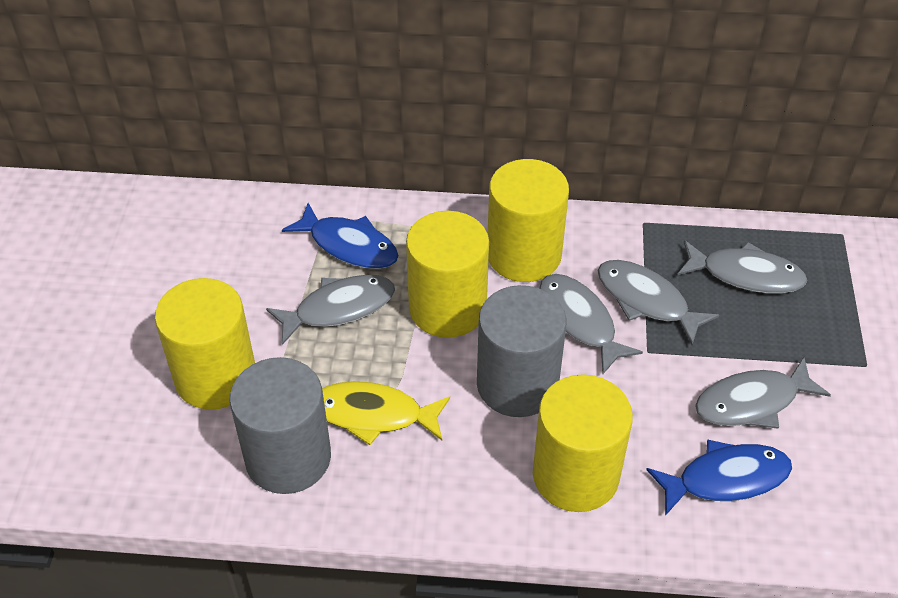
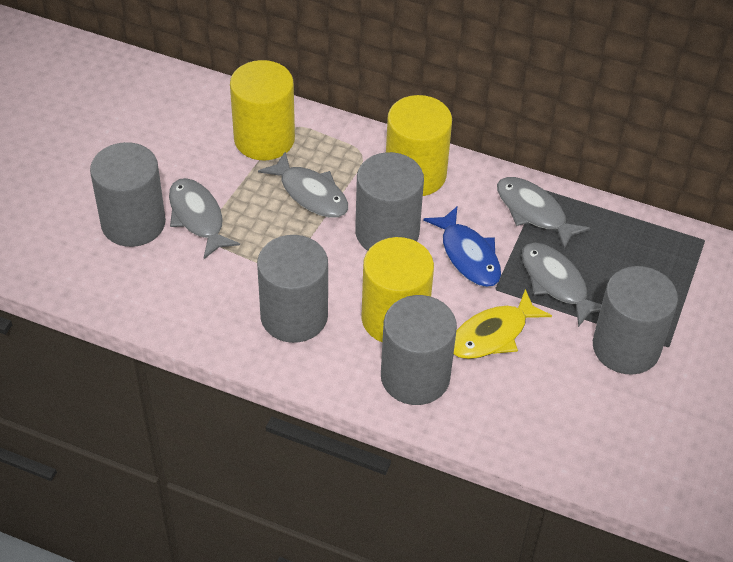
blue fish: [282,203,399,269] [646,440,792,516] = 2 -> [423,206,501,287] = 1
grey cylinder: [229,357,331,494] [477,285,566,417] = 2 -> [90,142,166,247] [257,235,328,343] [355,152,424,250] [381,295,457,405] [593,266,678,375] = 5
grey fish: [266,275,395,345] [539,274,643,374] [597,260,719,345] [677,240,807,294] [695,357,831,429] = 5 -> [169,178,240,259] [258,152,348,218] [497,177,590,249] [522,243,602,327] = 4
yellow cylinder: [155,278,255,410] [406,211,489,338] [488,159,569,282] [533,374,633,512] = 4 -> [230,60,295,160] [361,237,434,342] [386,95,452,196] = 3

